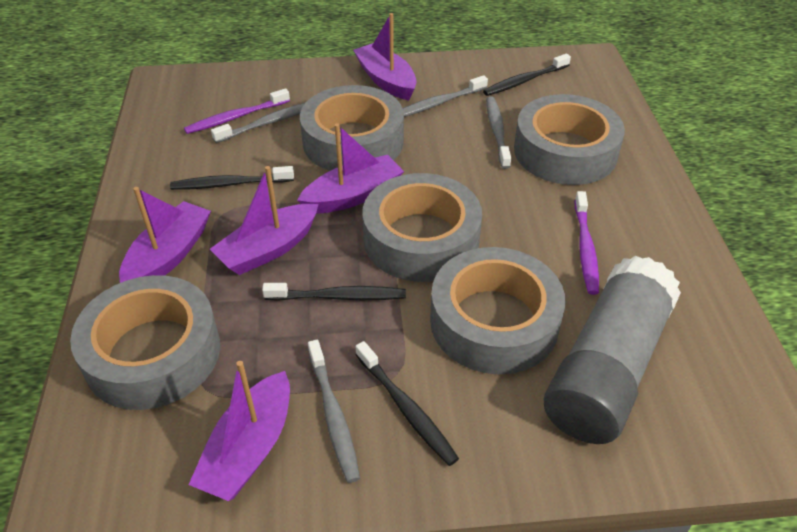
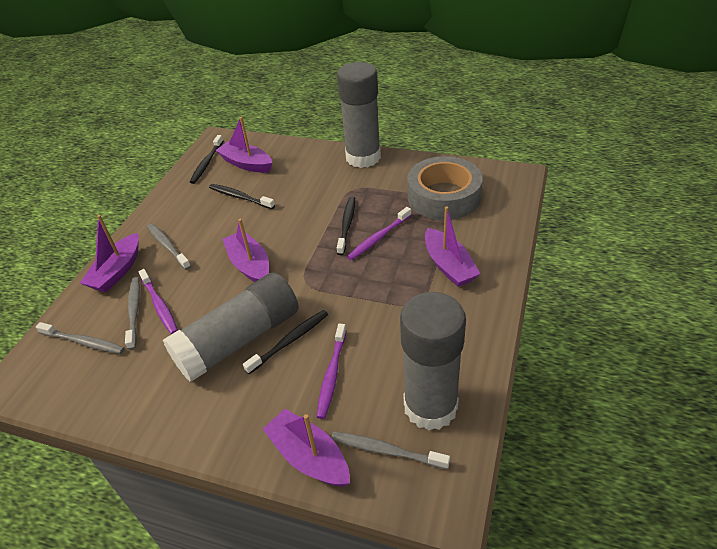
grey glue stick: [544,256,681,444] = 1 -> [163,272,299,382] [337,62,381,168] [400,292,466,430] = 3
grey tape: [70,275,220,410] [300,85,404,171] [362,173,482,282] [430,247,566,374] [514,94,625,185] = 5 -> [407,156,483,220] = 1
purple toothbrush: [184,88,290,134] [575,191,599,295] = 2 -> [138,269,178,334] [317,324,347,419] [347,207,411,260] = 3

